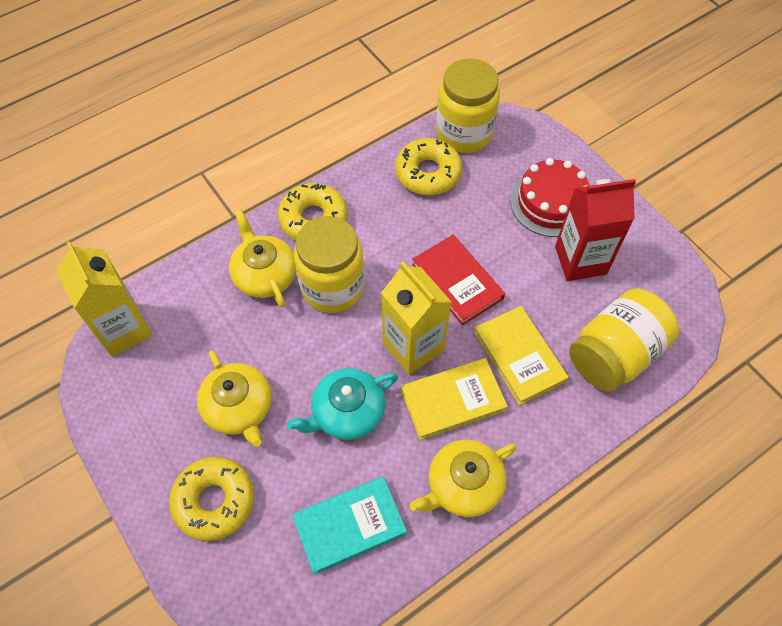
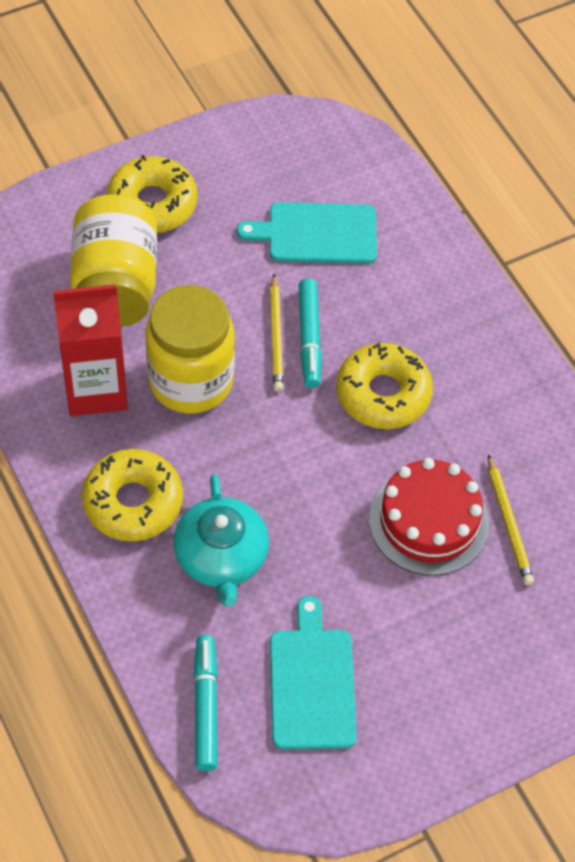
red book: [412,235,505,326] = 1 -> none = 0
turquoise book: [292,476,407,575] = 1 -> none = 0
turquoise cutting board: none = 0 -> [237,202,377,264] [270,596,357,749] = 2
turquoise marker: none = 0 -> [194,635,218,771] [299,278,322,388] = 2
yellow book: [401,358,508,440] [474,306,569,405] = 2 -> none = 0
yellow carton: [57,241,152,356] [381,262,451,375] = 2 -> none = 0
yellow jar: [294,216,365,313] [436,58,500,153] [569,288,679,392] = 3 -> [70,194,157,327] [145,285,235,414] = 2
yellow pencil: none = 0 -> [270,274,284,392] [488,454,534,585] = 2
yellow teapot: [197,350,272,447] [229,210,296,307] [410,440,517,517] = 3 -> none = 0

